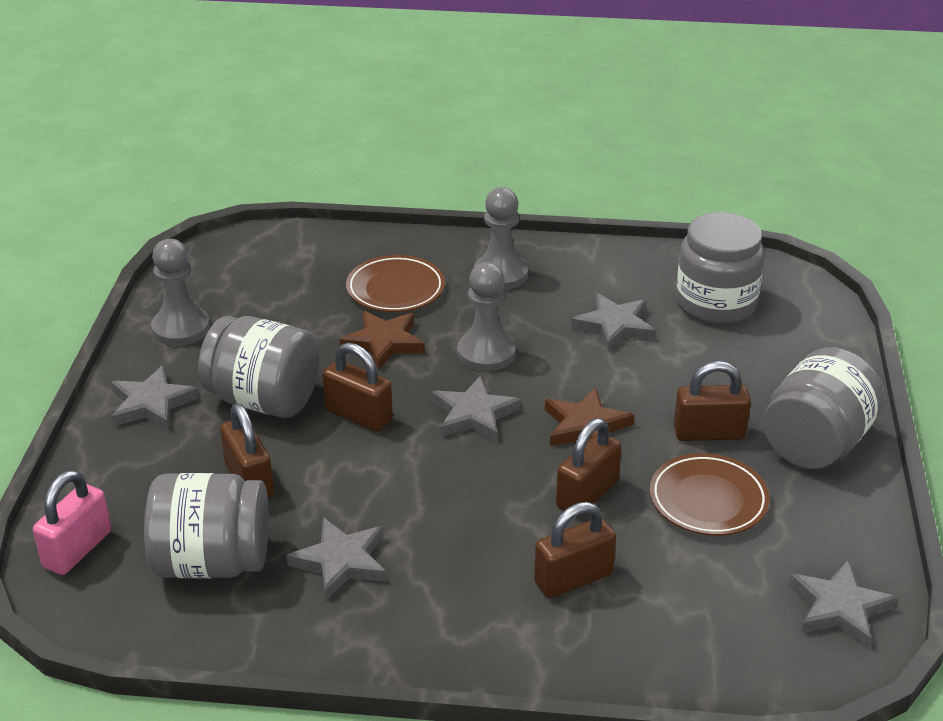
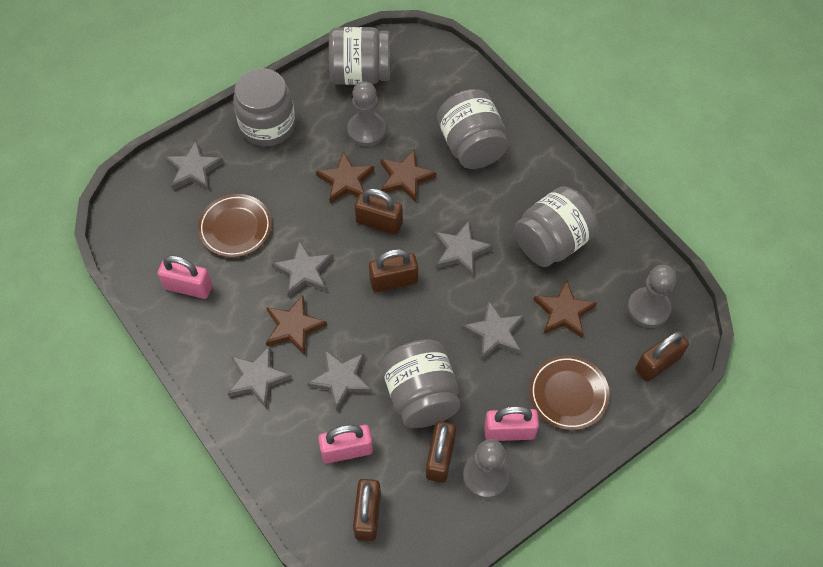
brown star: [339,311,425,370] [545,387,635,446] = 2 -> [266,295,327,355] [316,152,374,203] [381,150,436,202] [534,280,597,338] = 4
grey jar: [144,473,269,578] [198,316,320,418] [676,212,764,324] [763,347,884,469] = 4 -> [233,68,295,146] [329,27,390,85] [382,339,460,428] [437,89,508,169] [514,186,598,267] = 5
grey star: [111,365,199,430] [287,517,387,600] [432,375,521,442] [571,293,656,351] [789,560,898,649] = 5 -> [165,141,224,191] [227,345,292,408] [272,240,333,298] [307,350,372,411] [434,221,493,277] [462,301,524,360] = 6
pink padlock: [33,470,111,575] = 1 -> [158,255,212,299] [318,425,373,463] [484,406,539,441] = 3

